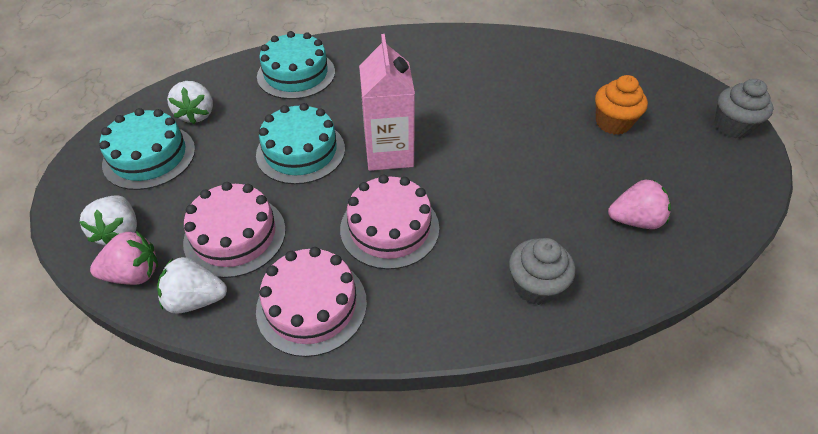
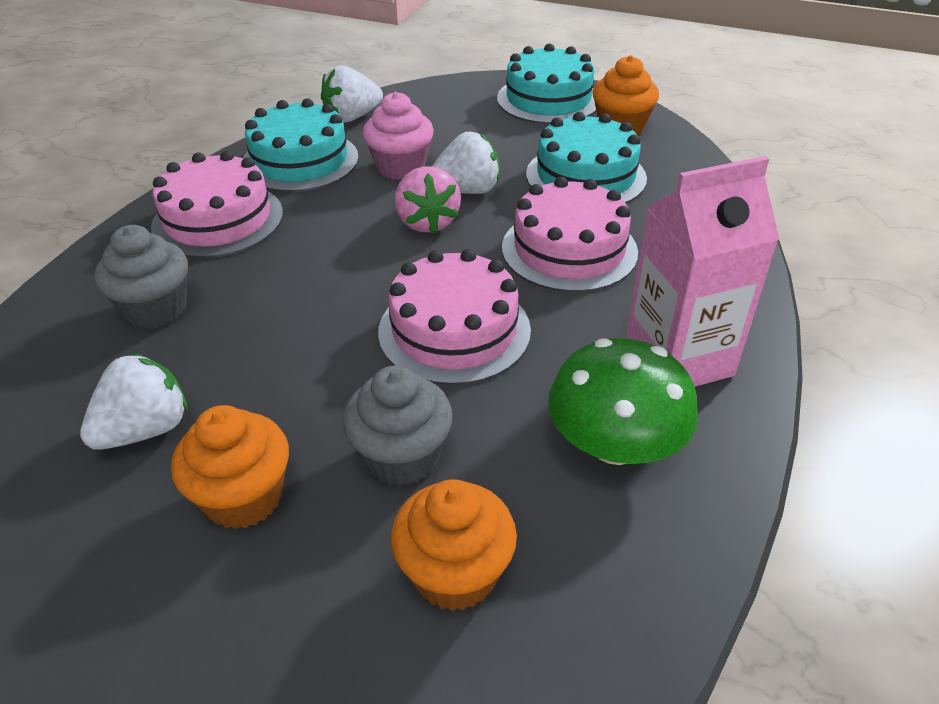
green mushroom: none = 0 -> [548,338,698,465] = 1
orange cupcake: [595,75,648,135] = 1 -> [171,405,289,529] [391,479,517,611] [593,55,659,135] = 3
pink cupcake: none = 0 -> [363,92,434,180] = 1
pink strawberry: [90,231,158,285] [608,180,671,229] = 2 -> [395,166,461,234] = 1

